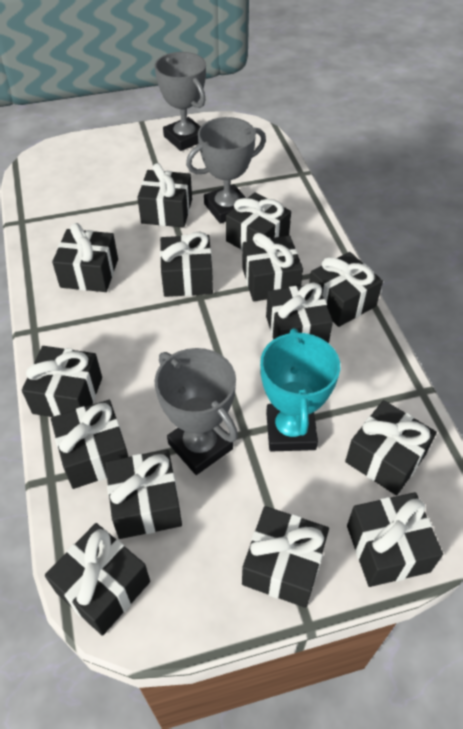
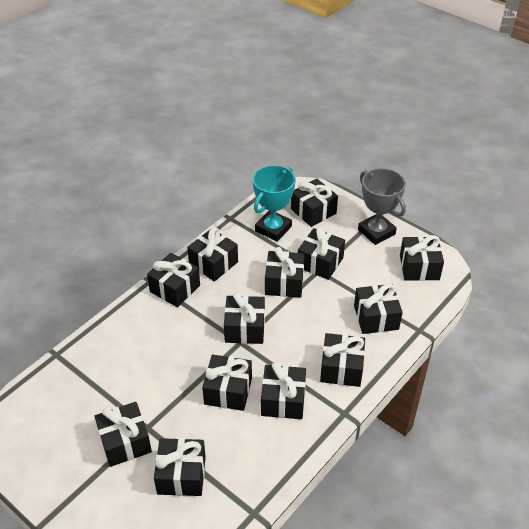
black gift: [22,346,102,417] [45,523,150,636] [51,400,128,489] [52,223,118,292] [105,450,182,539] [137,163,192,228] [160,232,213,297] [226,192,291,251] [242,233,303,301] [242,506,329,608] [266,282,333,343] [309,252,383,327] [345,400,437,495] [347,492,443,587] = 14 -> [95,402,152,467] [147,253,200,307] [154,438,206,496] [187,227,238,281] [202,354,252,411] [224,292,265,344] [261,362,306,419] [265,247,305,298] [291,179,338,227] [298,226,345,280] [320,333,365,387] [354,283,403,334] [400,235,444,281] = 13
grey trophy: [155,52,206,151] [155,348,238,475] [186,117,266,224] = 3 -> [358,168,406,245] = 1

